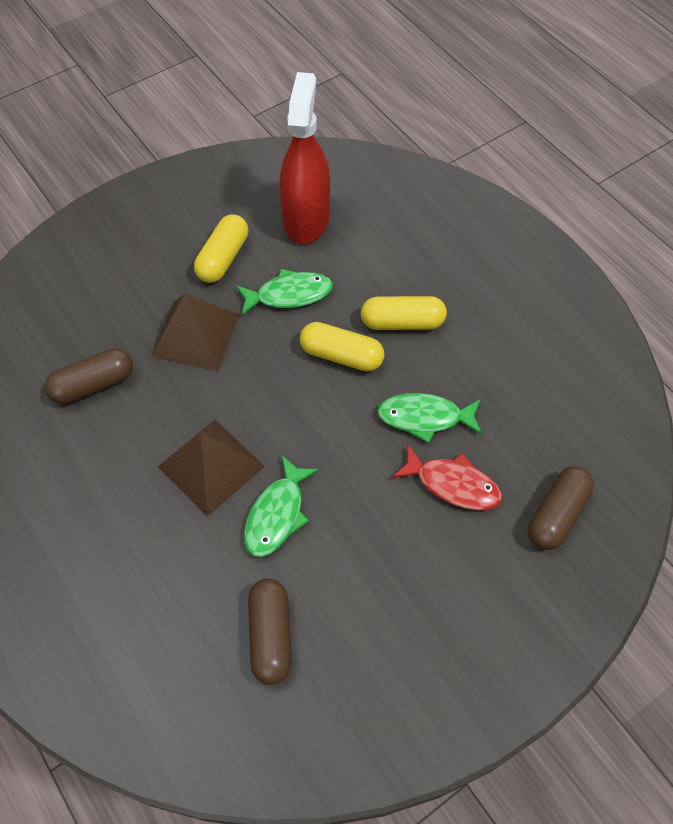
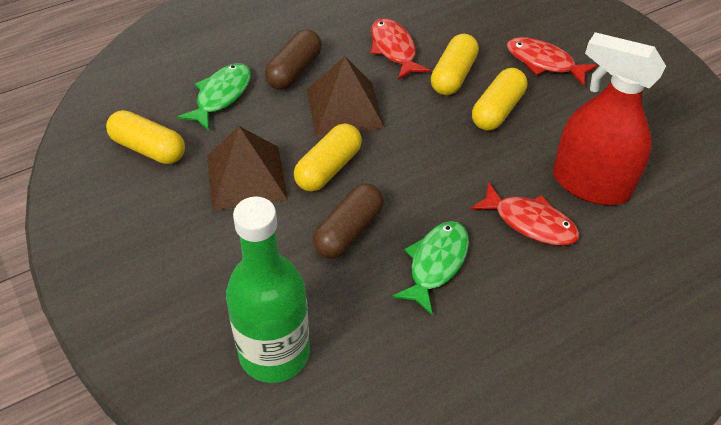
brown capsule: [44,348,133,404] [248,578,292,685] [528,466,594,550] = 3 -> [265,29,322,90] [313,183,384,259] = 2
green bottle: none = 0 -> [226,196,310,383] = 1
green fish: [236,269,333,315] [244,455,319,557] [377,393,482,443] = 3 -> [177,63,251,131] [392,221,469,315] = 2
red fish: [392,444,502,510] = 1 -> [370,18,430,80] [470,182,580,246] [507,37,597,86] = 3
yellow capsule: [194,214,248,283] [300,322,385,371] [361,296,447,330] = 3 -> [106,110,185,164] [294,124,362,192] [431,34,479,95] [472,68,527,131] = 4

